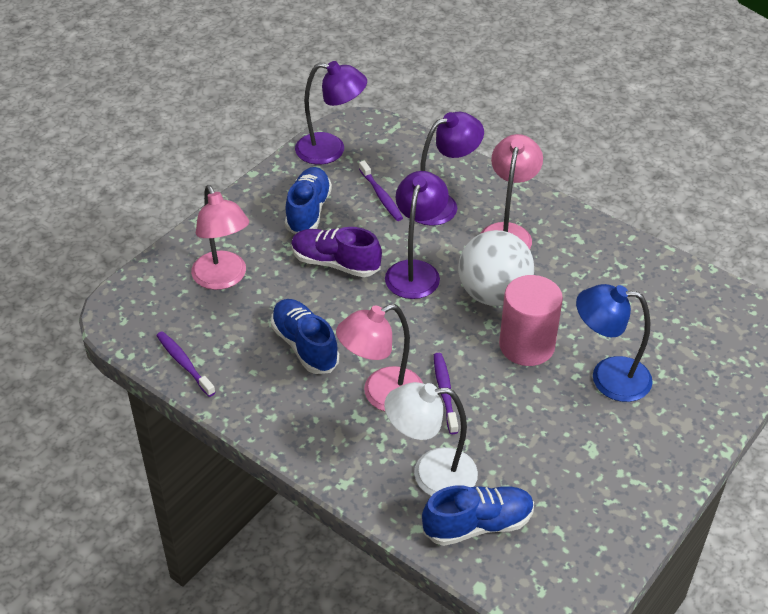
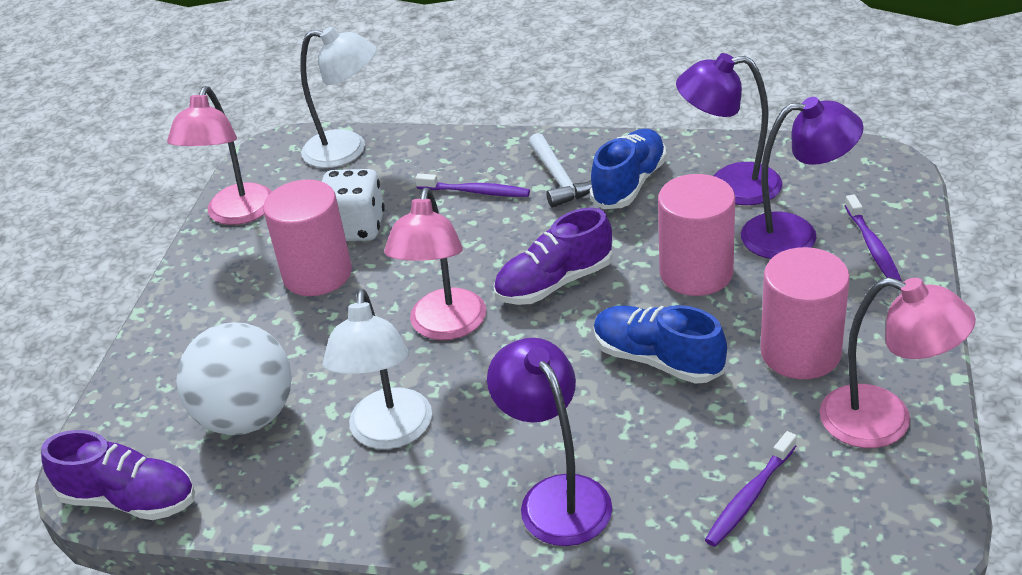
blue lamp: [576,284,653,402] = 1 -> none = 0
blue shoe: [271,299,339,374] [285,167,332,234] [422,486,534,546] = 3 -> [590,129,666,209] [594,305,727,384] = 2
pink cylinder: [499,275,563,366] = 1 -> [263,179,352,296] [658,174,735,296] [760,247,850,379] = 3
purple shoe: [291,227,382,277] = 1 -> [41,430,195,520] [493,208,613,305] = 2
white dice: none = 0 -> [322,169,385,241] = 1
white hammer: none = 0 -> [528,133,592,208] = 1
white lamp: [384,382,478,496] = 1 -> [300,27,377,168] [323,289,432,449] = 2

